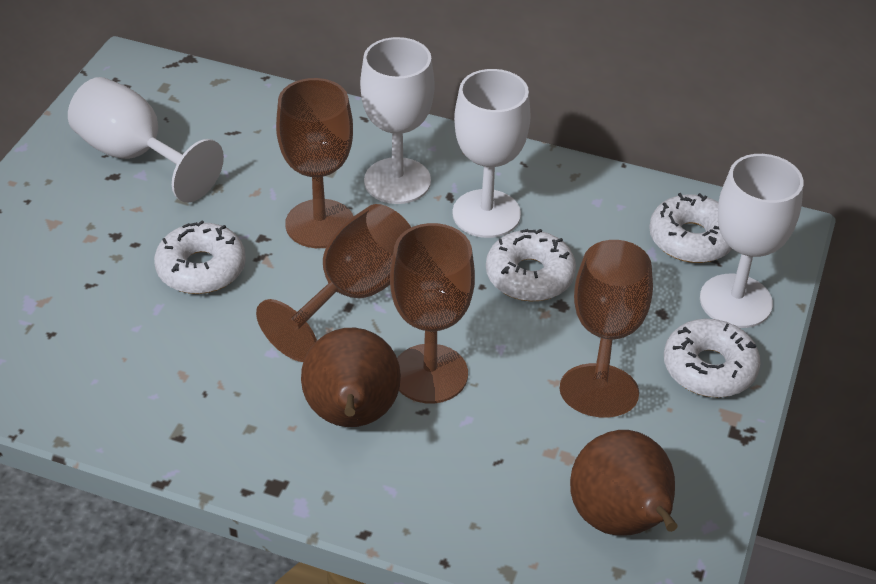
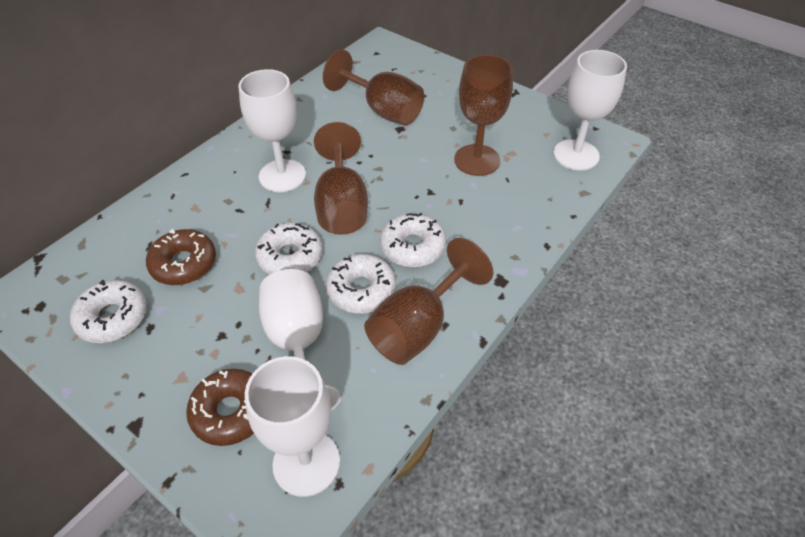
brown donut: none = 0 -> [146,229,216,285] [186,369,254,446] = 2
brown pear: [301,328,401,427] [570,430,678,536] = 2 -> none = 0

